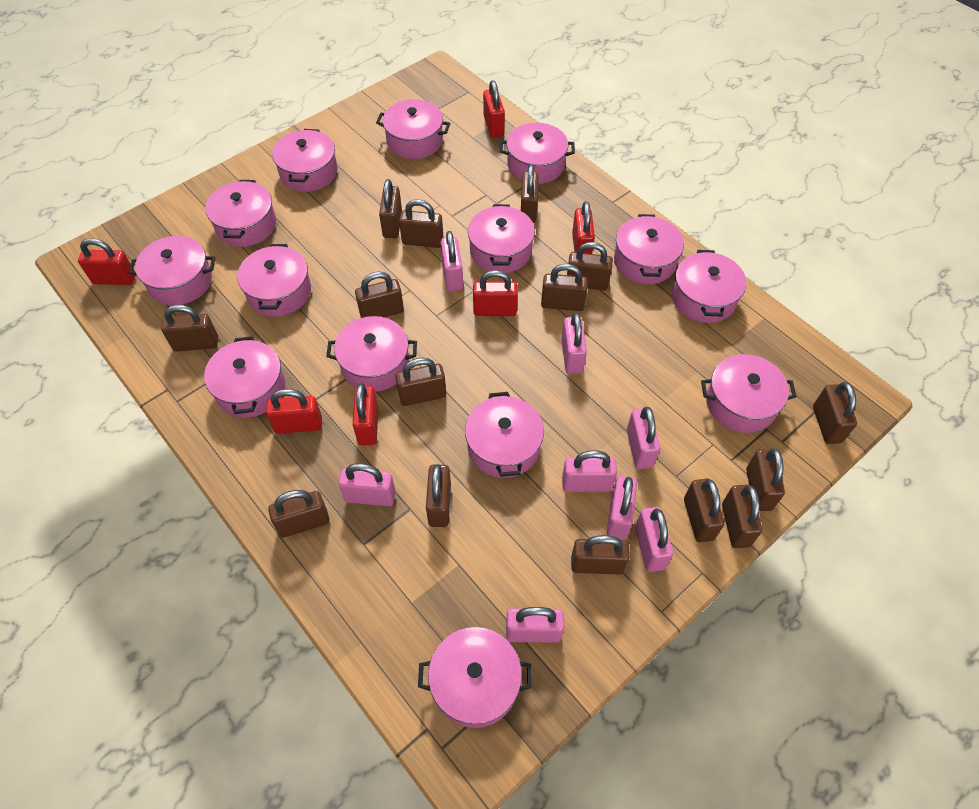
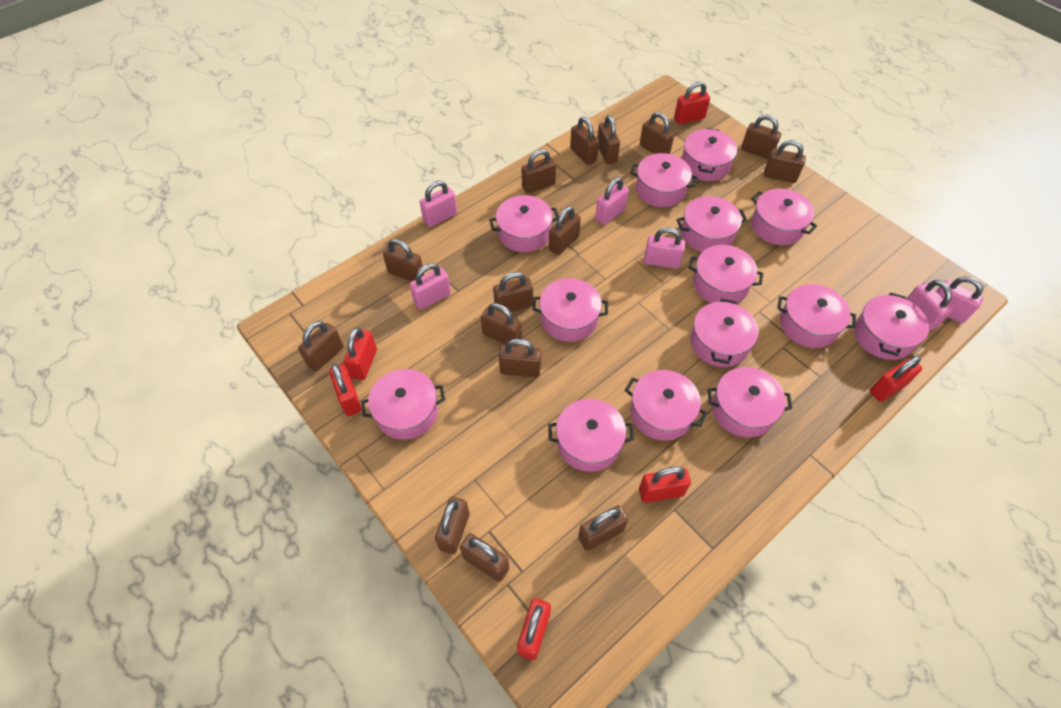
pink padlock: [339,463,396,506] [440,231,463,291] [506,607,564,643] [561,313,587,374] [562,450,617,492] [607,476,637,540] [627,407,660,469] [635,507,673,572] = 8 -> [409,263,451,310] [420,181,457,227] [595,177,629,225] [644,227,685,269] [907,280,953,331] [936,277,983,323] = 6

